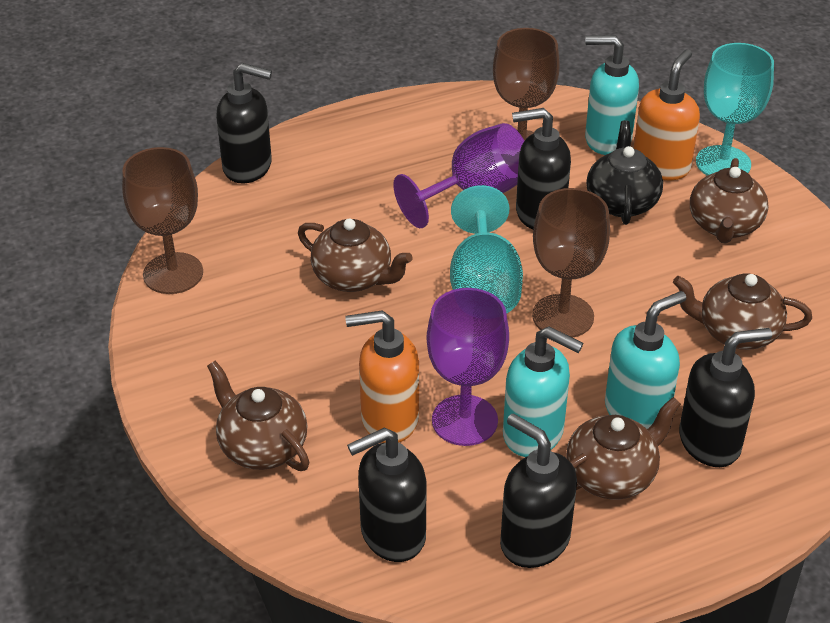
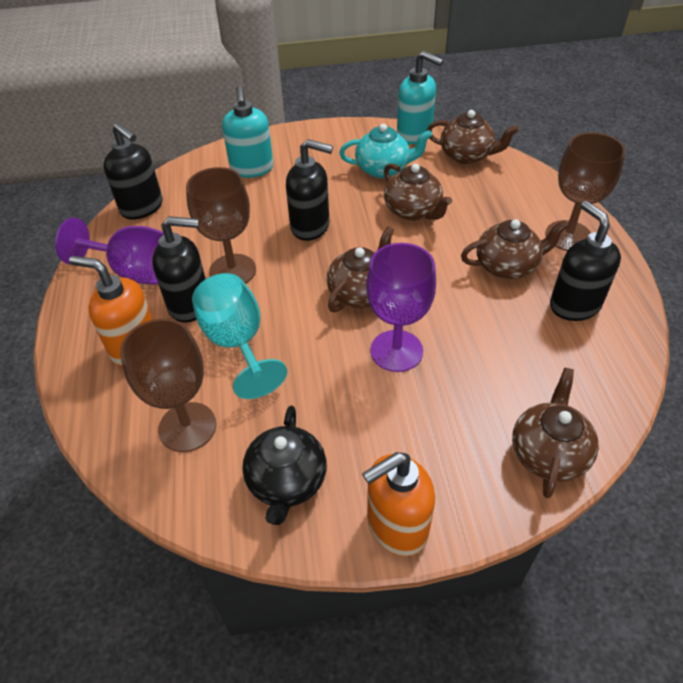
black soap dispenser: [216,63,272,183] [347,428,427,562] [500,413,577,568] [512,108,571,230] [679,328,772,467] = 5 -> [104,123,162,220] [152,216,206,323] [286,139,333,241] [550,201,621,321] = 4
turquoise goblet: [450,185,523,313] [696,43,774,176] = 2 -> [192,273,287,399] = 1
turquoise soap dispenser: [503,327,583,457] [585,35,639,155] [605,291,686,429] = 3 -> [222,85,273,178] [397,51,444,144] = 2
turquoise teapot: none = 0 -> [339,124,432,178] = 1

